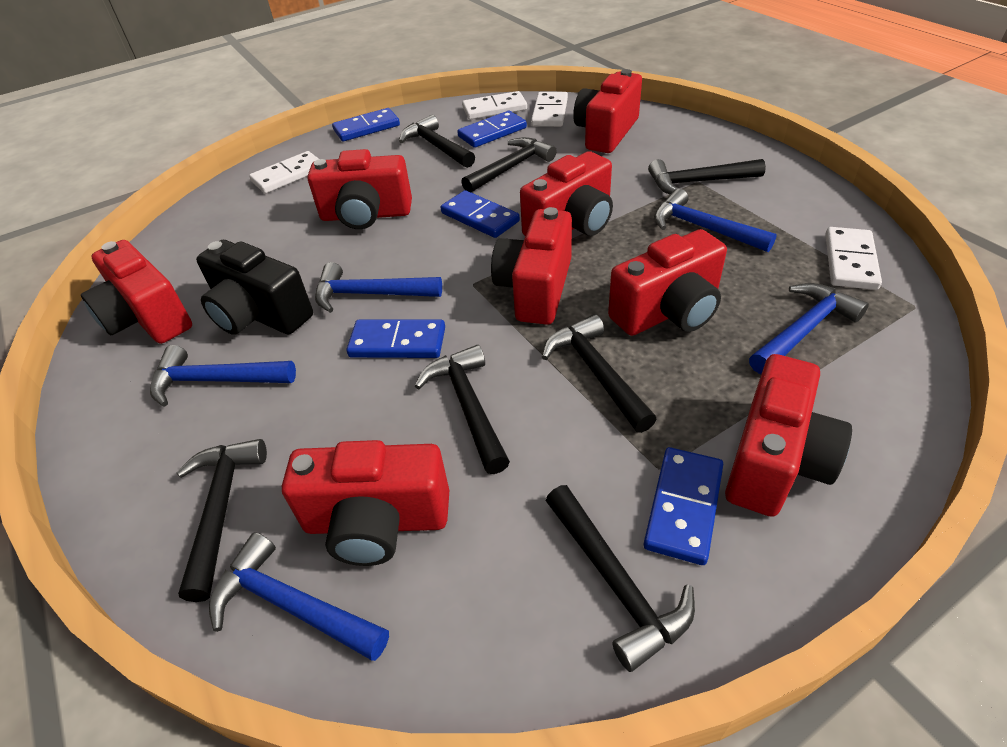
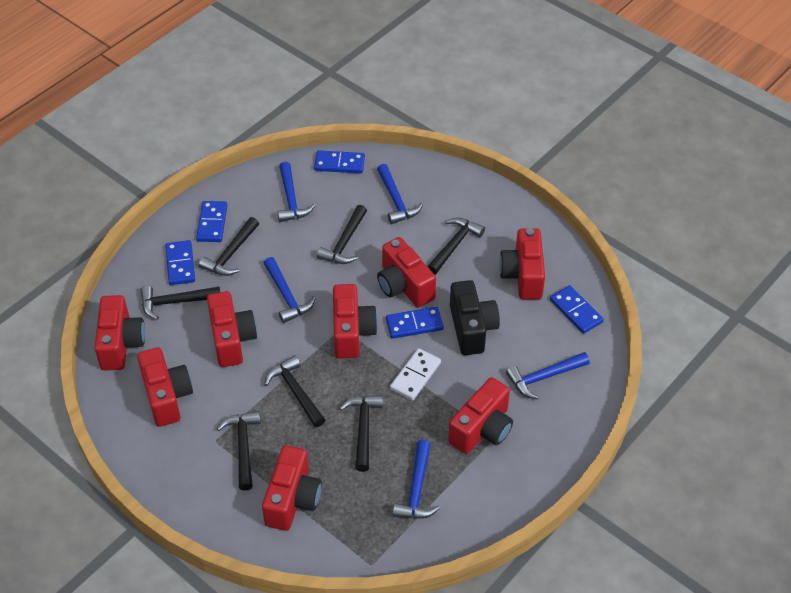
white domino: [249,151,319,193] [462,91,527,120] [531,92,568,127] [825,227,882,290] = 4 -> [390,348,441,400] = 1

